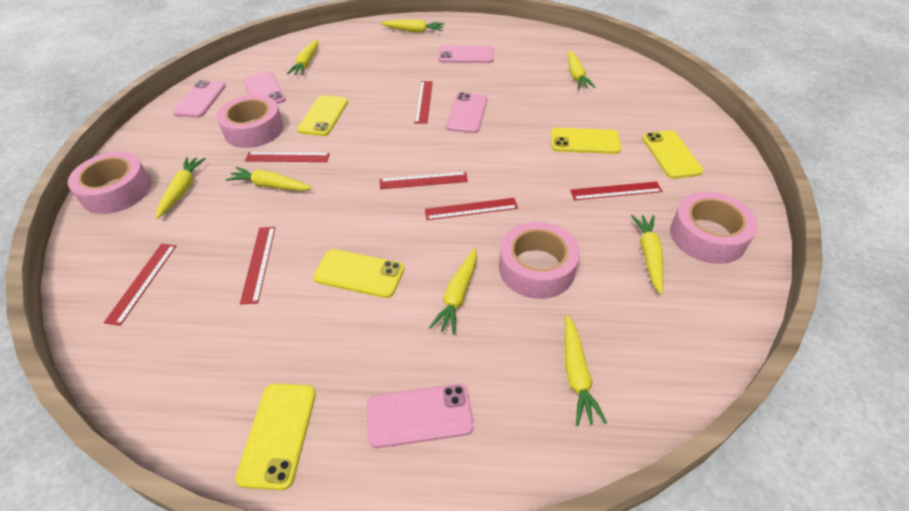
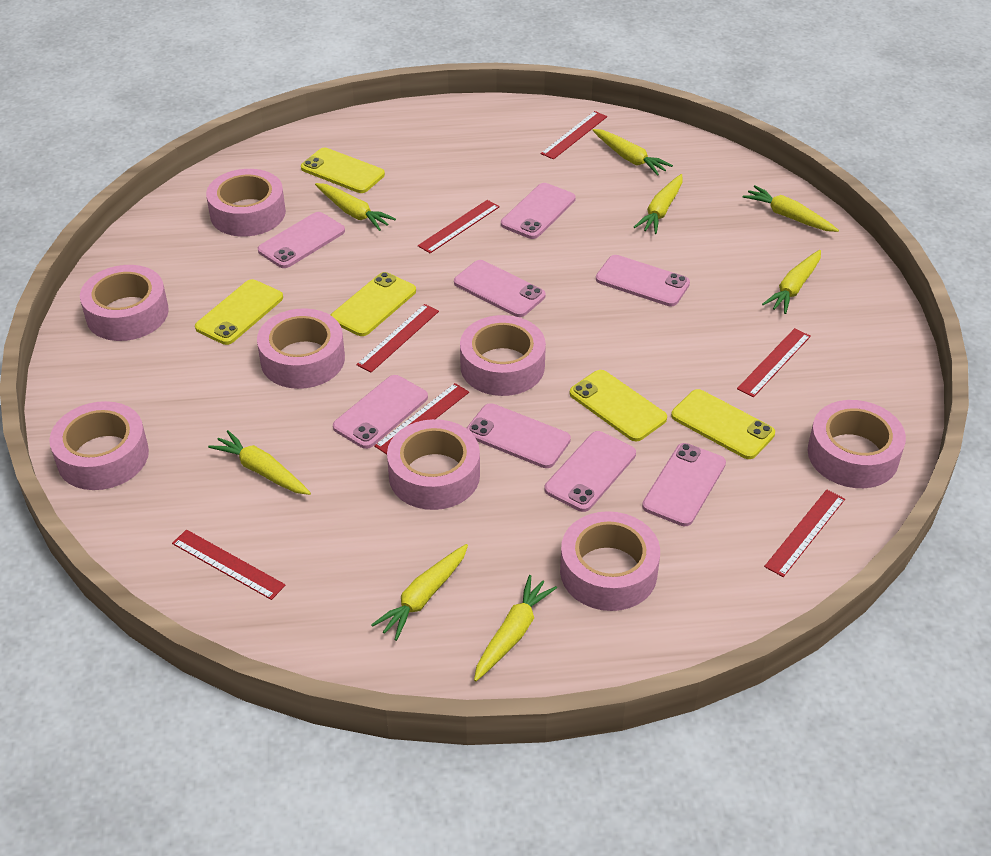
pink phone: [172,80,226,118] [243,72,286,104] [366,384,474,448] [438,45,494,63] [446,92,487,133] = 5 -> [258,212,345,268] [333,375,428,449] [454,260,546,317] [466,403,571,468] [501,183,576,239] [545,431,636,512] [596,255,690,307] [642,443,726,526] = 8
pink tape: [68,152,151,214] [217,95,284,148] [499,222,580,299] [670,192,758,264] = 4 -> [49,401,149,490] [80,265,169,341] [206,169,286,237] [257,308,345,389] [387,419,480,510] [460,315,546,396] [560,511,660,611] [808,400,906,488] = 8

